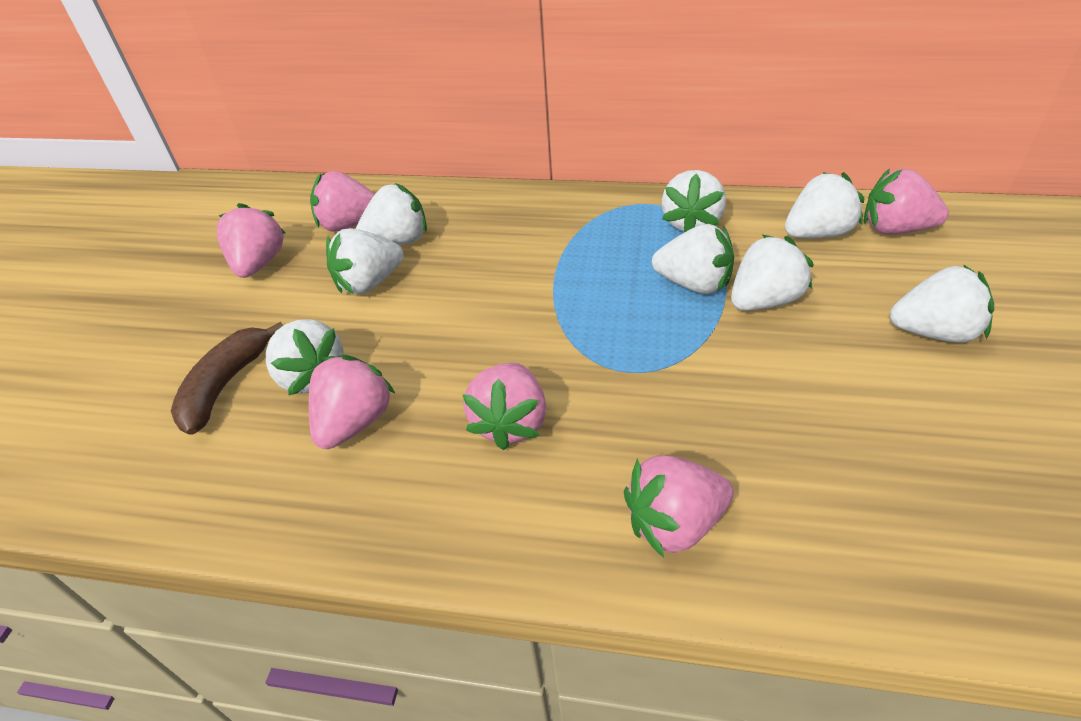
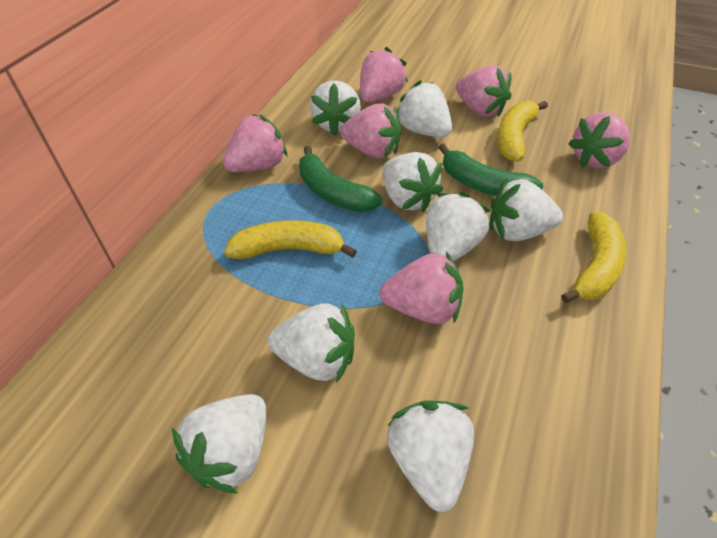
brown banana: [171,322,283,435] = 1 -> none = 0
green banana: none = 0 -> [299,146,383,212] [438,143,544,196] = 2
yellow banana: none = 0 -> [224,220,357,259] [497,101,548,161] [561,211,626,303] = 3

